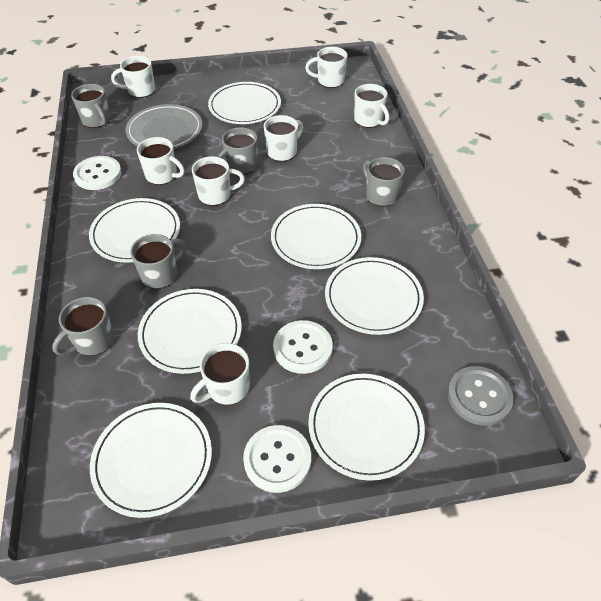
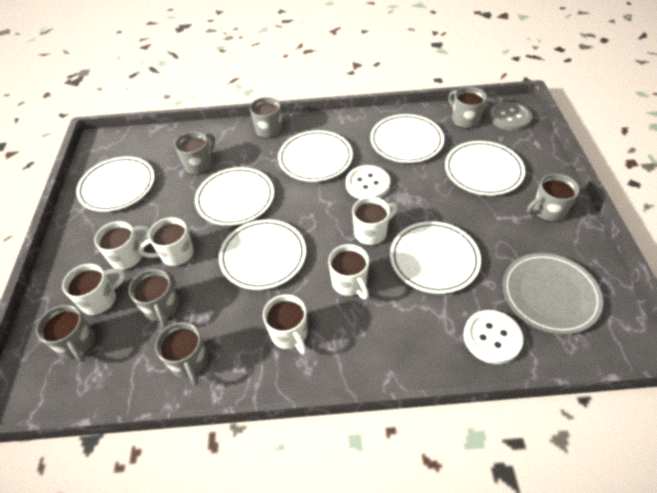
grey mug: [52,297,114,356] [71,84,111,128] [130,234,186,289] [218,127,257,175] [363,157,405,206] = 5 -> [36,305,95,362] [129,269,179,327] [155,322,208,386] [175,131,215,175] [250,97,291,138] [448,87,487,129] [527,174,580,222] = 7
white button: [73,156,122,190] [243,425,311,493] [273,320,333,374] = 3 -> [346,165,390,199] [463,310,523,364] = 2
white mug: [111,56,155,98] [137,137,185,185] [190,343,250,405] [192,156,245,206] [264,115,303,162] [305,47,348,88] [354,84,389,128] = 7 -> [62,264,125,315] [94,221,150,270] [139,217,194,266] [263,294,307,355] [328,244,369,300] [352,197,397,246] = 6

